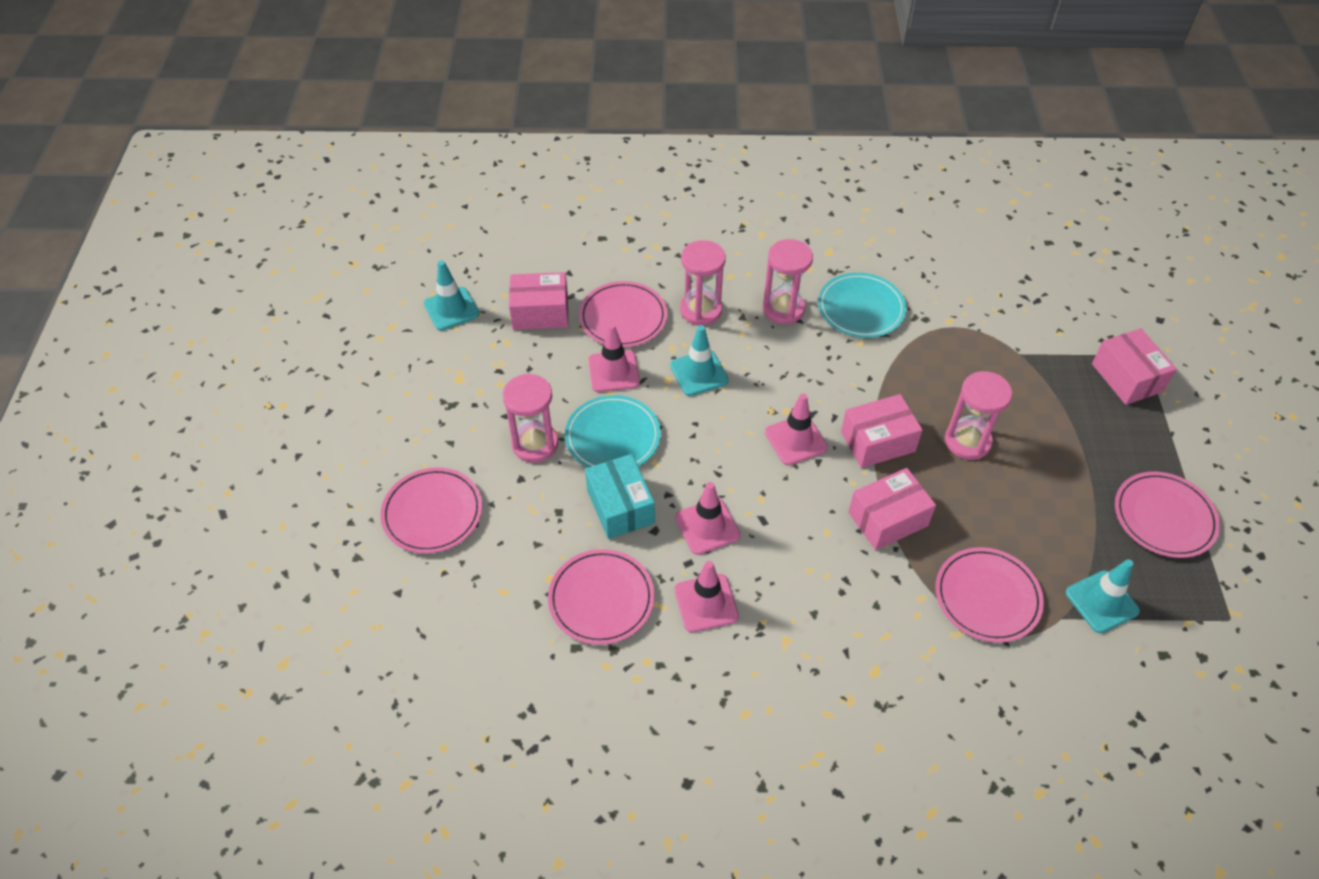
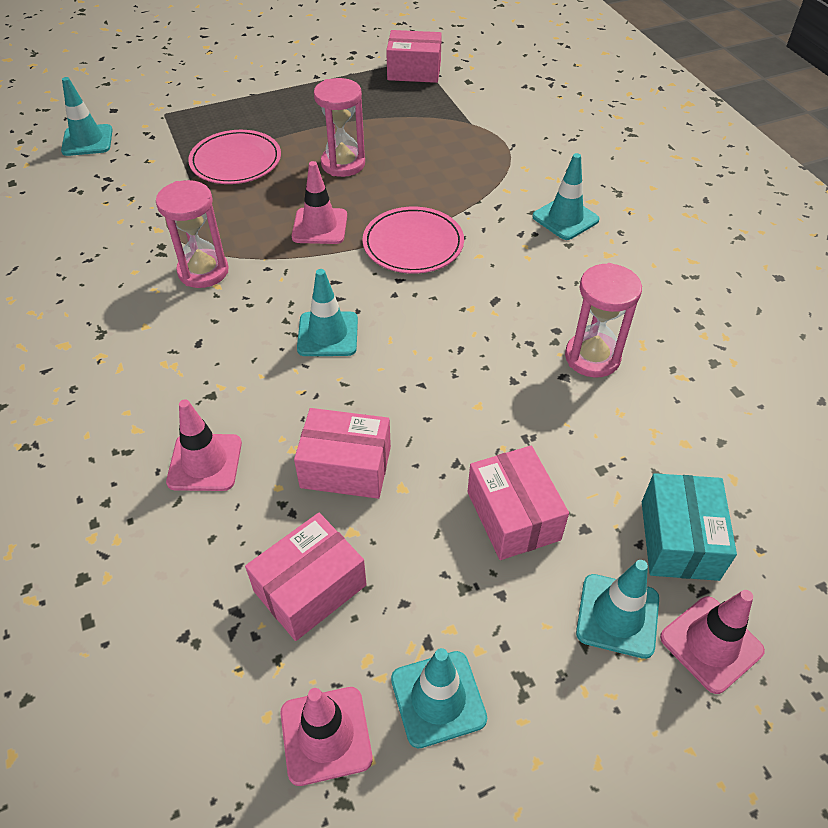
pink hourglass: [503,373,558,463] [680,240,726,326] [763,239,813,324] [945,371,1012,460] = 4 -> [156,180,229,288] [314,78,365,177] [565,263,642,378] = 3
pink plate: [380,467,482,553] [548,549,654,645] [579,281,667,347] [936,547,1044,643] [1115,472,1220,558] = 5 -> [188,130,281,184] [363,207,464,274] = 2
turquoise plate: [565,395,661,468] [818,273,906,338] = 2 -> none = 0
turquoise traffic cone: [424,260,479,331] [670,325,729,396] [1065,559,1140,633] = 3 -> [61,77,113,156] [297,269,358,356] [391,648,487,748] [532,153,600,240] [576,560,659,659] = 5

